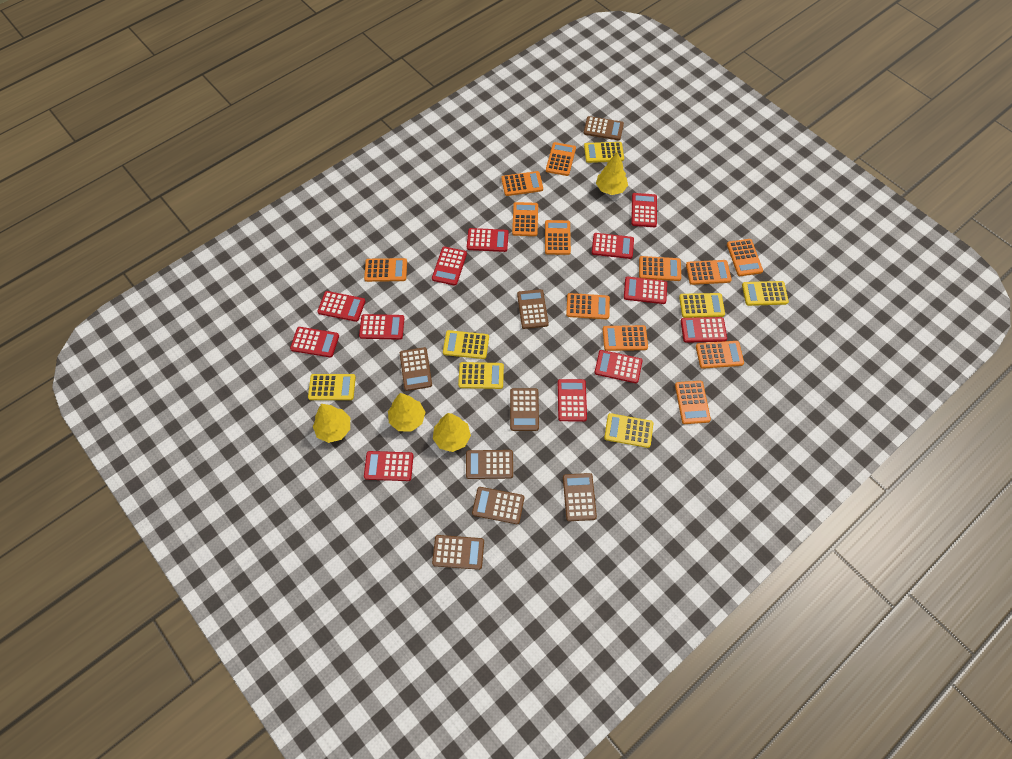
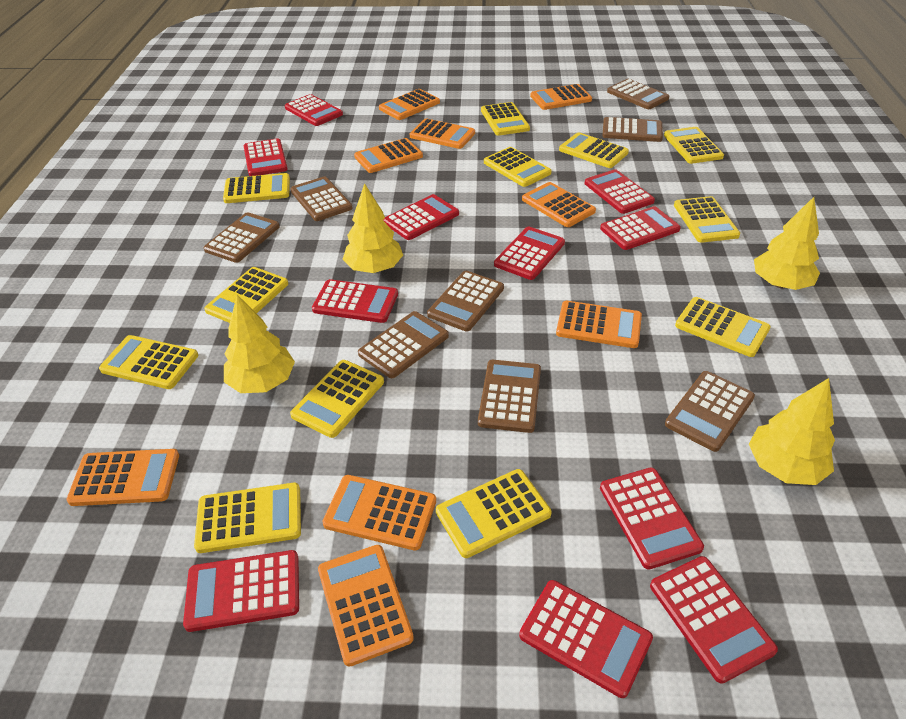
orange calculator: [364,258,407,282] [501,171,543,196] [512,202,538,236] [545,220,571,255] [546,142,576,176] [566,293,610,319] [603,325,648,351] [639,256,681,281] [675,381,711,424] [686,260,732,285] [696,341,744,369] [727,239,763,276] = 12 -> [66,449,179,506] [318,545,414,667] [322,475,436,551] [354,138,423,173] [379,89,440,120] [410,119,475,149] [522,182,596,227] [530,84,592,110] [556,301,642,348] = 9
red calculator: [290,327,339,357] [317,291,365,322] [359,314,405,340] [364,451,414,481] [432,247,467,286] [467,228,509,252] [558,379,587,422] [592,233,634,259] [594,350,642,383] [624,277,667,304] [631,193,657,227] [681,317,727,343] = 12 -> [183,550,299,632] [244,138,288,176] [285,94,343,126] [312,279,398,323] [383,194,459,240] [494,227,565,280] [519,580,653,698] [585,169,655,214] [600,206,681,250] [600,468,704,570] [650,556,778,684] = 11
yellow calculator: [308,374,356,400] [443,330,489,359] [458,362,504,389] [584,142,624,163] [604,413,653,448] [679,293,725,318] [742,281,789,306] = 7 -> [99,335,198,389] [194,483,301,553] [204,267,288,323] [223,173,290,203] [290,360,384,438] [436,469,551,558] [481,102,530,136] [484,147,552,187] [559,132,629,168] [664,127,724,164] [674,196,740,243] [675,297,771,357] = 12

